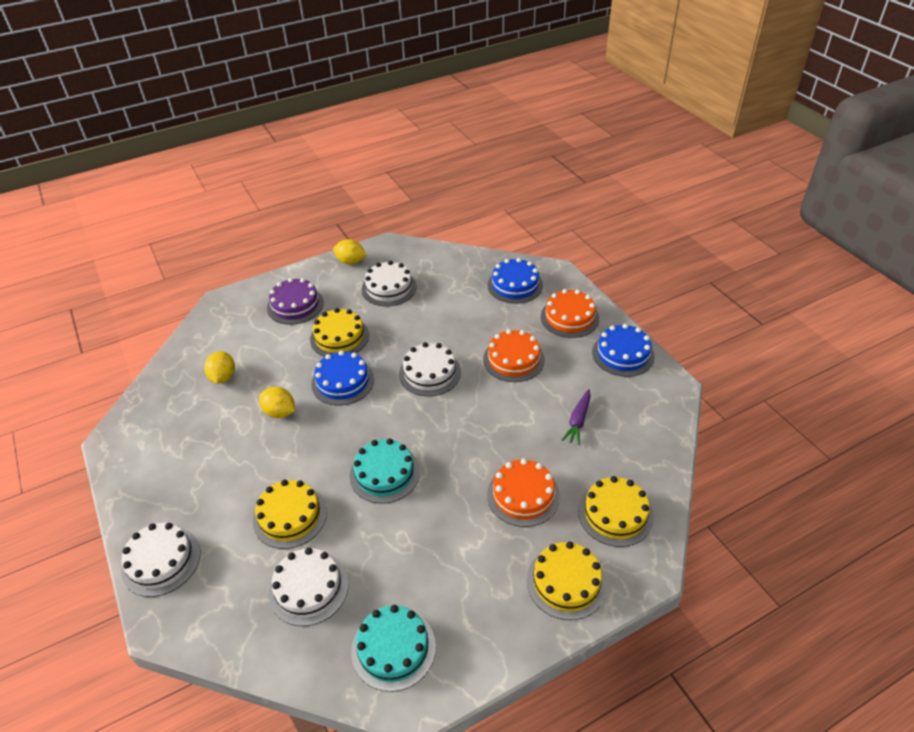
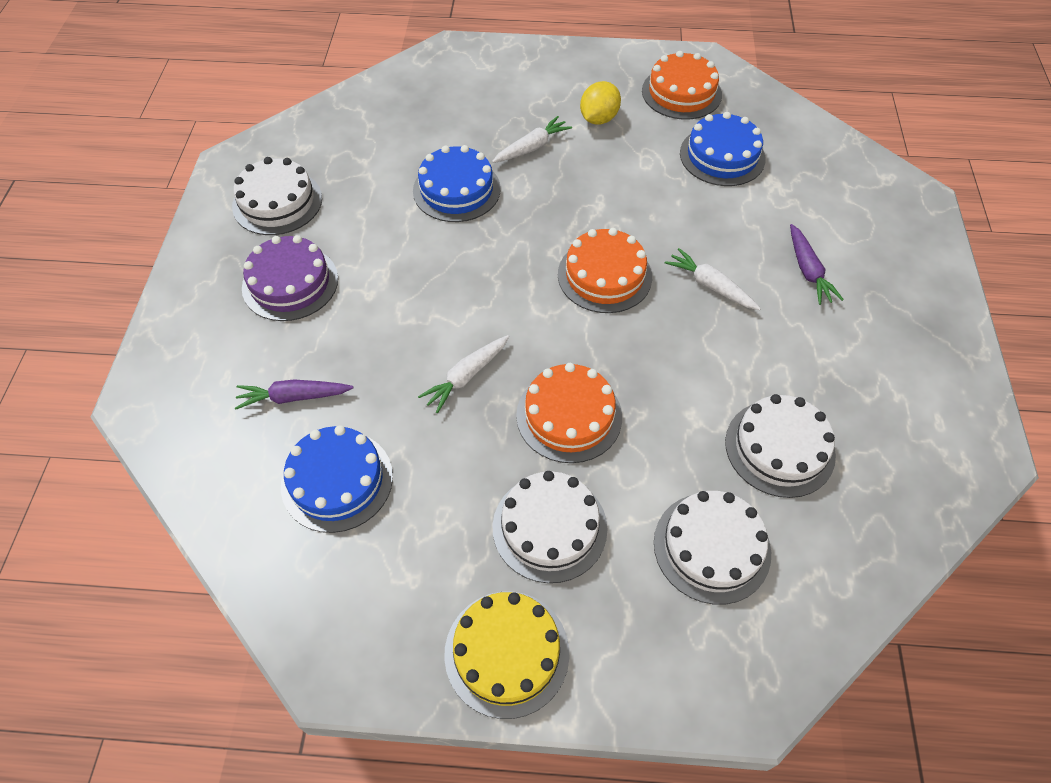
purple carrot: [562,389,591,445] = 1 -> [235,379,353,410] [790,224,844,305] = 2
turquoise cake: [349,439,420,504] [351,605,436,692] = 2 -> none = 0
white carrot: none = 0 -> [418,335,509,413] [492,116,572,163] [665,248,761,310] = 3
yellow cake: [253,479,327,549] [310,308,369,357] [527,541,607,620] [578,476,654,547] = 4 -> [444,591,570,719] = 1
yellow lemon: [204,351,235,383] [259,387,295,418] [333,239,366,265] = 3 -> [580,81,621,125] = 1

